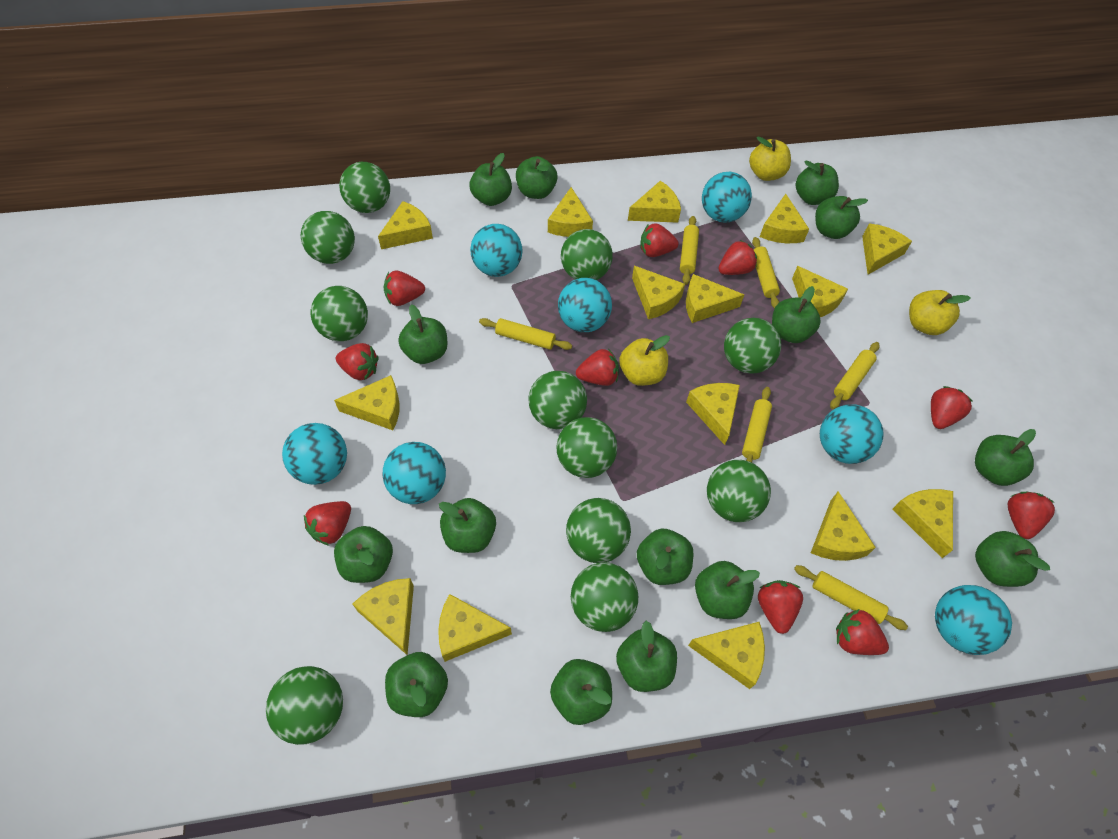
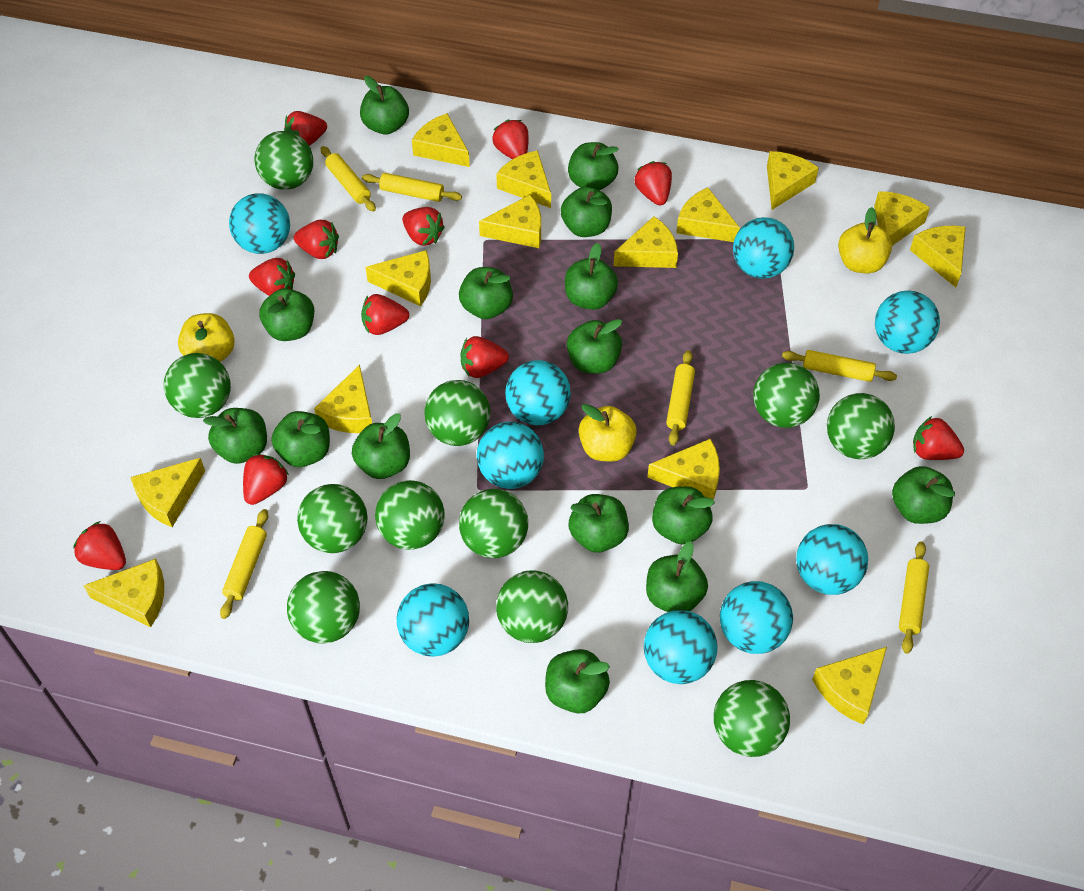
red strawberry: [304,501,351,546] [336,343,379,380] [383,271,425,306] [576,349,619,386] [640,223,679,257] [718,240,757,275] [758,580,803,634] [836,609,889,655] [931,386,973,429] [1008,492,1055,539] = 10 -> [73,521,126,570] [243,454,289,505] [249,258,295,296] [284,111,327,146] [294,220,339,259] [361,294,409,335] [402,207,445,246] [460,336,509,378] [492,120,529,159] [635,161,672,205] [913,416,964,460] = 11
turquoise ball: [282,423,347,485] [382,442,446,504] [470,224,522,277] [558,278,612,332] [702,172,752,222] [820,404,884,464] [935,585,1012,655] = 7 -> [229,193,290,254] [397,583,469,657] [477,422,544,489] [505,360,571,425] [644,610,718,684] [720,581,793,654] [733,217,794,278] [796,524,868,595] [875,290,940,354] = 9
yellow cheese: [334,375,400,430] [353,578,414,655] [378,201,433,249] [438,594,512,662] [548,187,593,237] [628,181,681,223] [632,266,685,319] [686,274,744,323] [686,383,740,445] [688,622,765,689] [760,194,809,243] [792,266,848,317] [811,491,876,561] [862,223,912,275] [893,489,953,558] = 15 -> [83,559,164,627] [130,458,205,527] [314,365,372,433] [365,250,431,307] [412,113,470,167] [479,195,541,248] [496,150,551,208] [614,216,678,268] [647,439,720,500] [676,187,740,242] [767,151,819,210] [812,647,887,724] [874,191,930,246] [910,226,966,287] = 14

